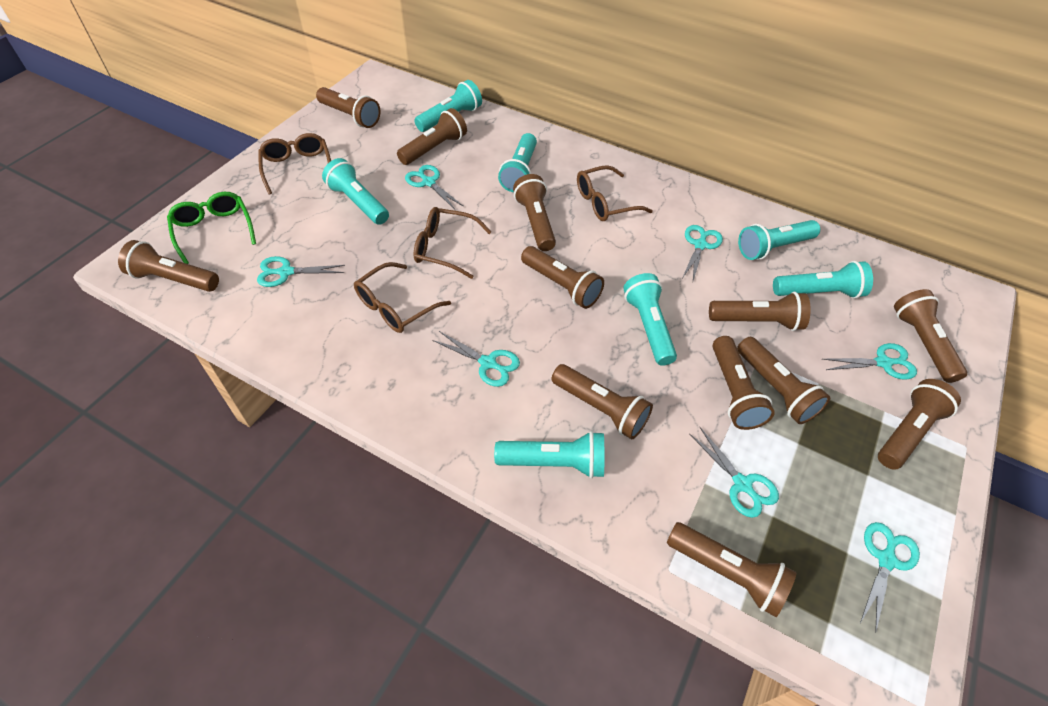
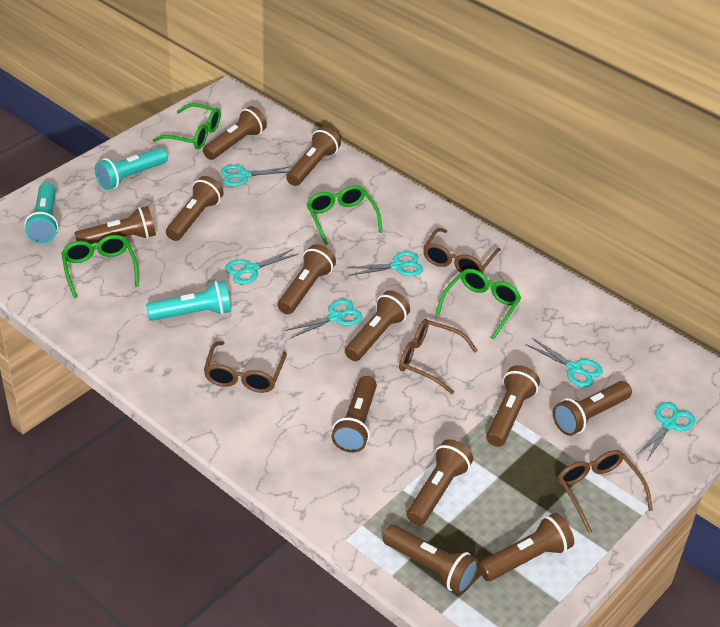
green glasses: [167,192,256,264] = 1 -> [62,235,139,298] [153,103,221,149] [307,185,382,245] [436,269,521,340] = 4
turquoise flashlight: [322,158,389,225] [414,80,482,132] [494,431,604,478] [498,133,537,192] [623,273,677,366] [738,220,820,260] [773,261,873,299] = 7 -> [24,183,58,243] [95,148,168,190] [146,280,231,321] = 3
turquoise scissors: [257,256,345,287] [405,165,464,209] [432,331,520,387] [683,225,723,281] [689,427,779,518] [823,343,917,380] [860,522,920,633] = 7 -> [221,165,289,187] [225,249,298,284] [286,299,363,338] [346,251,423,276] [526,338,603,387] [637,402,695,460] = 6

